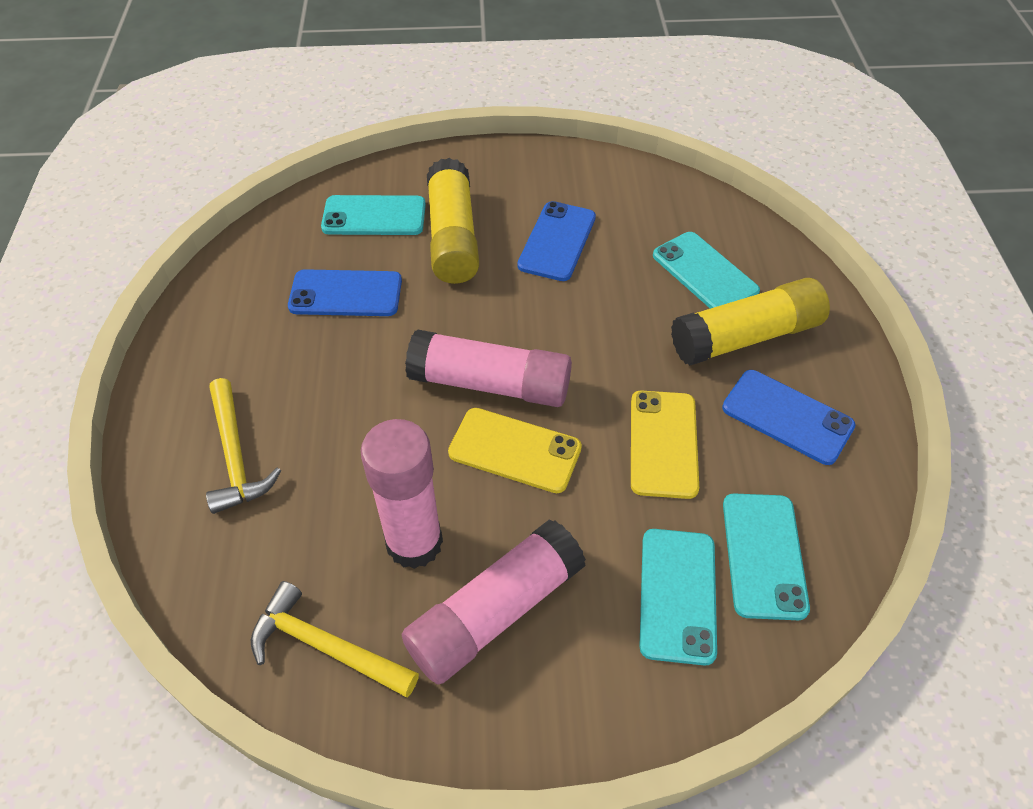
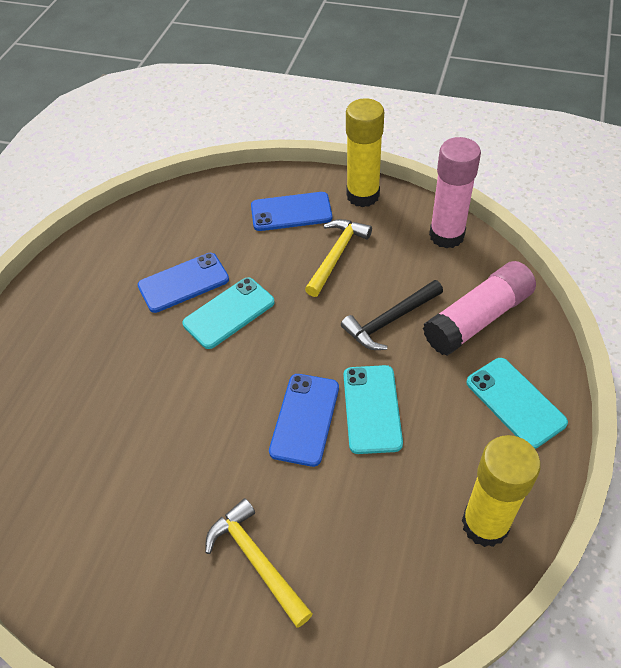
black hammer: none = 0 -> [341,280,443,350] = 1
pink glue stick: [361,419,443,569] [401,519,586,685] [405,329,572,407] = 3 -> [423,261,536,356] [429,137,481,248] = 2
turquoise phone: [321,195,426,235] [639,529,717,665] [653,232,760,309] [723,494,810,620] = 4 -> [182,277,275,349] [344,365,403,454] [466,358,568,449] = 3
yellow phone: [448,408,582,493] [631,390,699,499] = 2 -> none = 0

